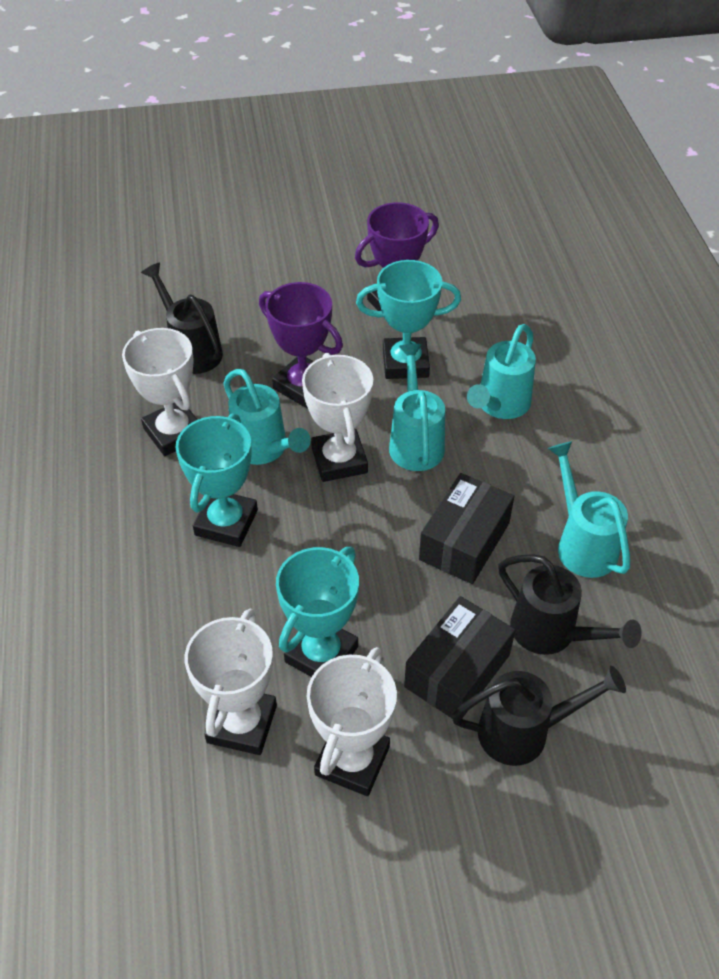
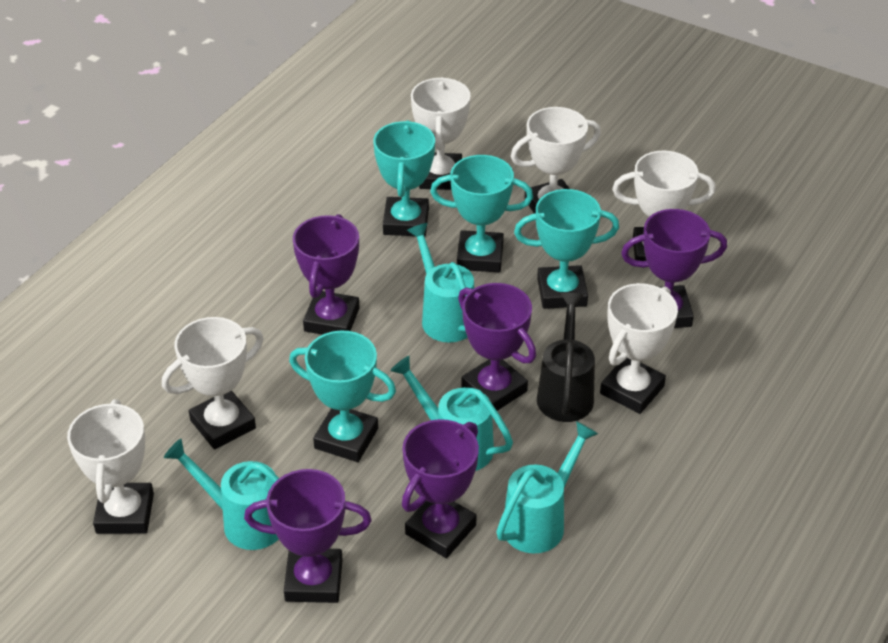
black box: [404,596,515,718] [419,473,514,584] = 2 -> none = 0
black watering can: [141,263,223,374] [452,666,626,766] [498,554,642,655] = 3 -> [537,293,595,422] = 1
purple trophy: [259,282,343,408] [355,202,439,311] = 2 -> [244,469,372,603] [293,214,360,335] [402,419,479,558] [458,283,536,411] [621,209,727,328] = 5
turquoise trophy: [176,413,258,547] [276,547,359,677] [356,260,461,379] = 3 -> [289,331,396,462] [373,120,435,237] [430,155,533,272] [514,189,619,309] = 4
white trophy: [122,328,198,456] [185,609,277,755] [302,353,373,482] [307,647,397,796] = 4 -> [67,399,154,534] [162,317,264,450] [411,77,471,190] [511,107,601,214] [600,283,678,414] [612,151,716,261] = 6

